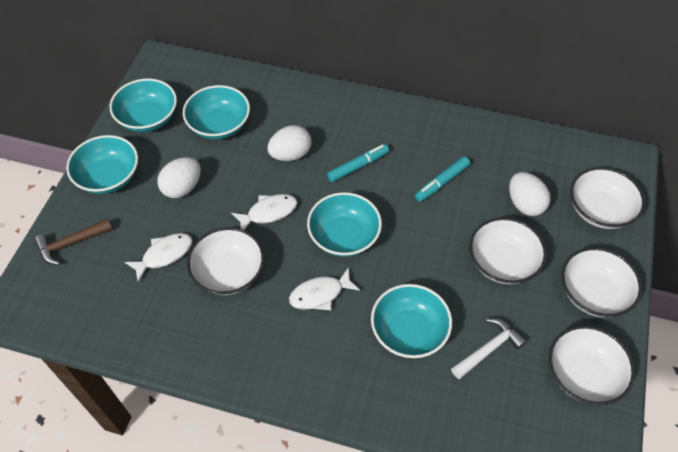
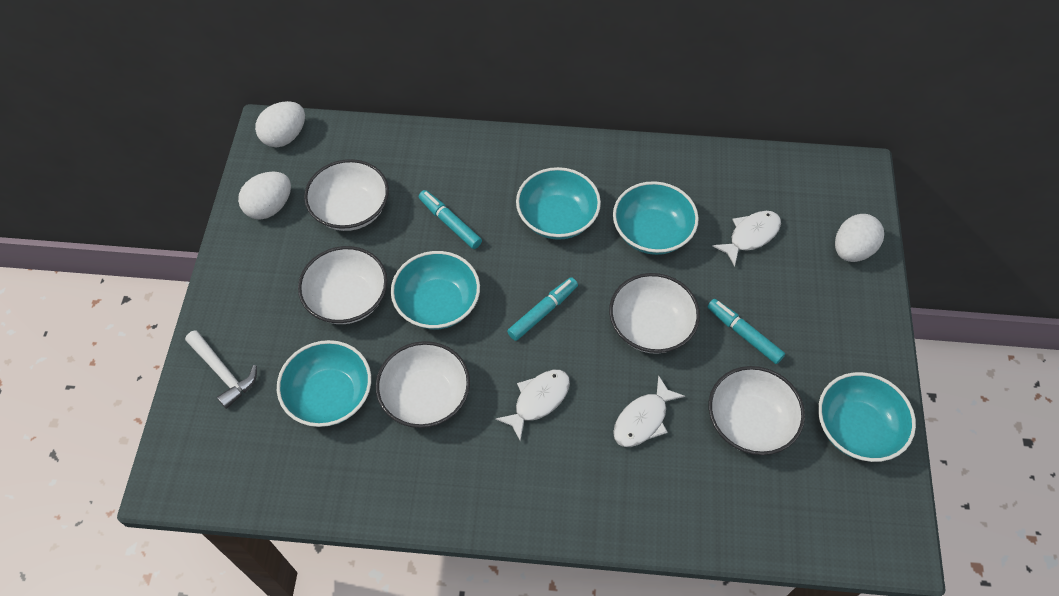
brown hammer: [34,219,113,265] = 1 -> none = 0
turquoise marker: [327,144,389,182] [415,156,470,202] = 2 -> [419,190,482,249] [507,277,578,341] [707,299,785,364] = 3

